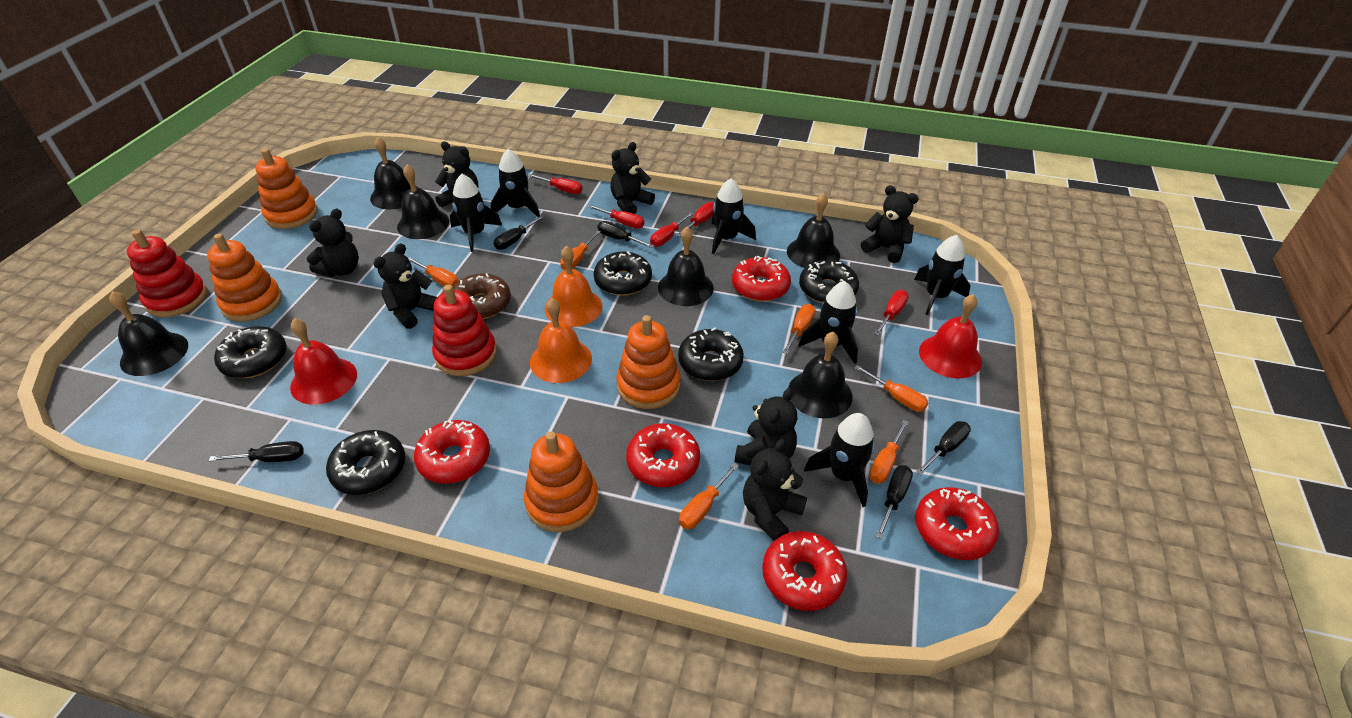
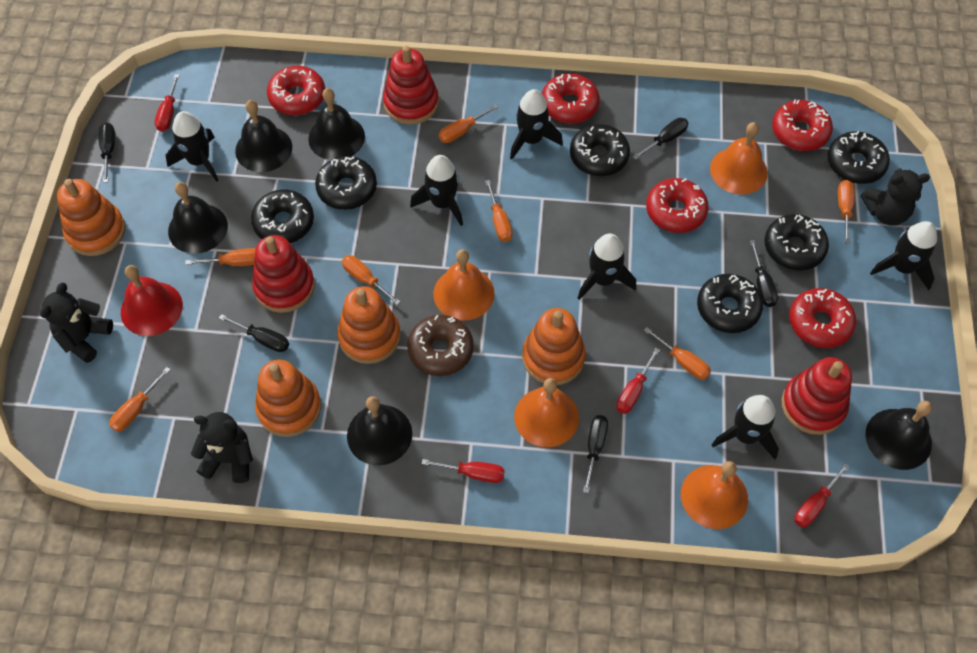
black bell: [109,291,188,376] [370,137,418,210] [397,165,449,239] [658,227,714,306] [787,193,840,268] [788,332,853,418] = 6 -> [168,182,228,254] [235,100,292,172] [308,88,365,160] [347,396,412,465] [865,401,932,470] = 5
black donut: [214,326,287,378] [326,430,405,495] [594,251,652,296] [678,327,744,381] [799,260,859,303] = 5 -> [251,189,314,243] [315,156,377,210] [570,124,630,176] [697,274,763,333] [764,214,829,271] [828,131,890,184] = 6
black teddy bear: [307,209,359,277] [373,243,437,329] [435,141,478,207] [610,142,655,214] [735,388,798,466] [743,439,807,541] [861,185,919,263] = 7 -> [40,283,113,363] [191,412,253,483] [861,168,930,226] = 3
orange bell: [530,298,592,383] [545,246,602,327] = 2 -> [433,249,495,321] [514,378,579,447] [681,461,748,529] [710,122,768,194] = 4
orange screwdriver: [408,257,458,286] [560,230,601,270] [679,463,739,529] [782,304,815,354] [855,365,928,412] [869,420,908,484] = 6 -> [109,367,171,432] [185,248,256,266] [342,255,401,305] [439,104,499,143] [485,180,513,242] [644,327,711,380] [838,180,855,244] = 7
red bell: [290,318,357,405] [919,294,982,379] = 2 -> [121,265,183,336] = 1
red screwdriver: [528,174,582,194] [588,205,644,229] [650,212,694,247] [676,202,714,237] [874,290,909,335] = 5 -> [155,74,179,132] [422,459,505,483] [616,348,660,414] [794,463,850,528] = 4
red stacking toy: [127,229,207,317] [432,285,497,376] = 2 -> [252,235,315,313] [383,46,439,125] [782,357,852,435] = 3

